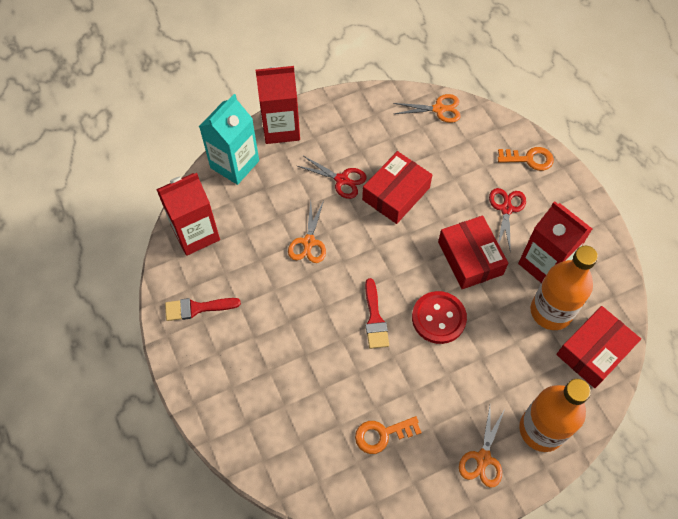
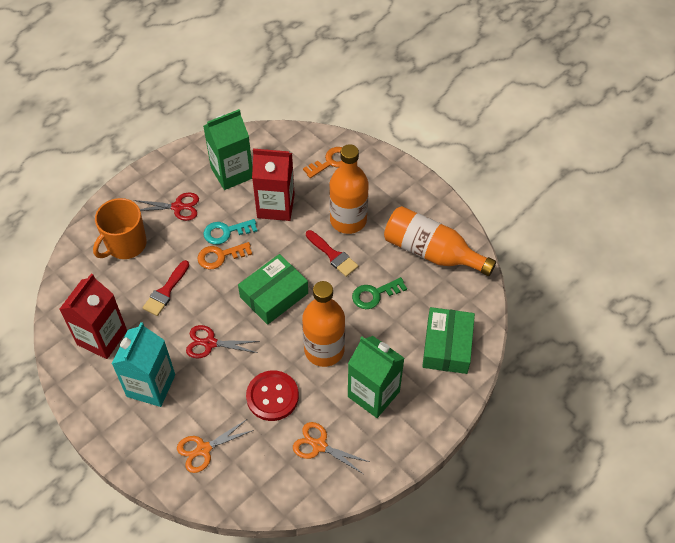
green box: none = 0 -> [238,254,308,325] [422,307,475,374] = 2
green carton: none = 0 -> [203,109,253,190] [348,336,404,418] = 2
green key: none = 0 -> [352,277,407,309] = 1
orange bottle: [519,379,591,452] [531,246,598,330] = 2 -> [302,281,345,367] [329,144,369,234] [384,206,496,276] = 3
orange mug: none = 0 -> [93,198,147,259] = 1
orange scissors: [288,200,326,263] [393,94,461,123] [459,406,506,488] = 3 -> [177,419,254,473] [293,422,369,474] = 2
red box: [362,151,432,224] [438,216,508,289] [556,306,641,388] = 3 -> none = 0
red carton: [156,173,220,256] [256,66,300,144] [518,201,592,283] = 3 -> [59,273,127,359] [252,149,295,221] = 2
turquoise key: none = 0 -> [203,219,257,245] = 1

